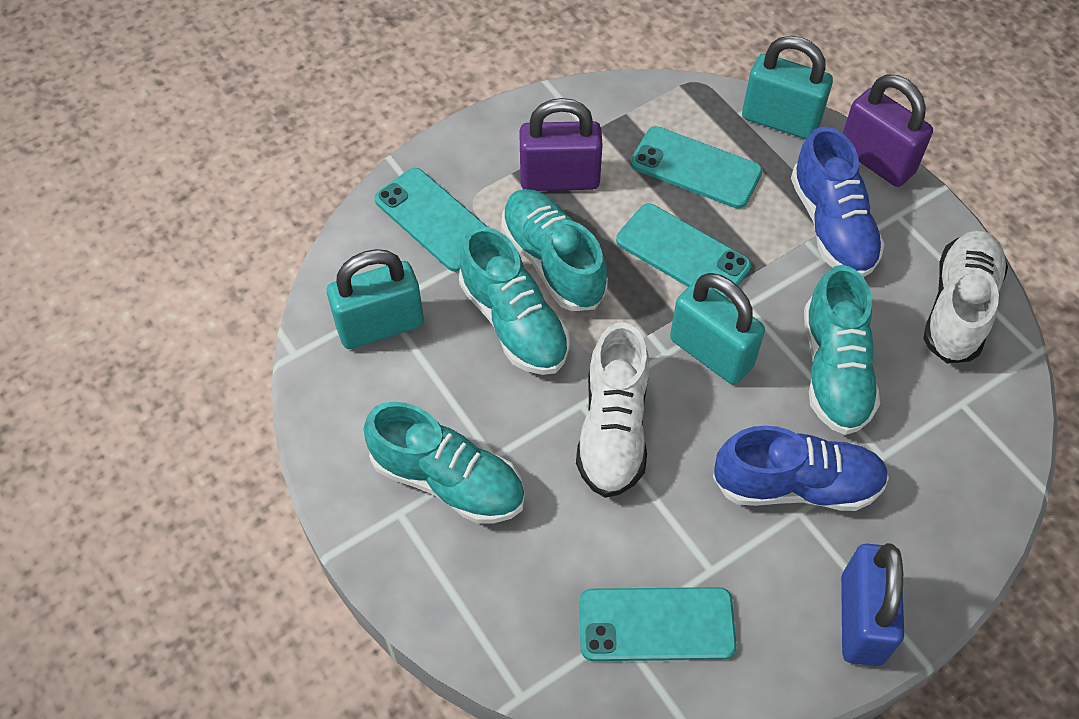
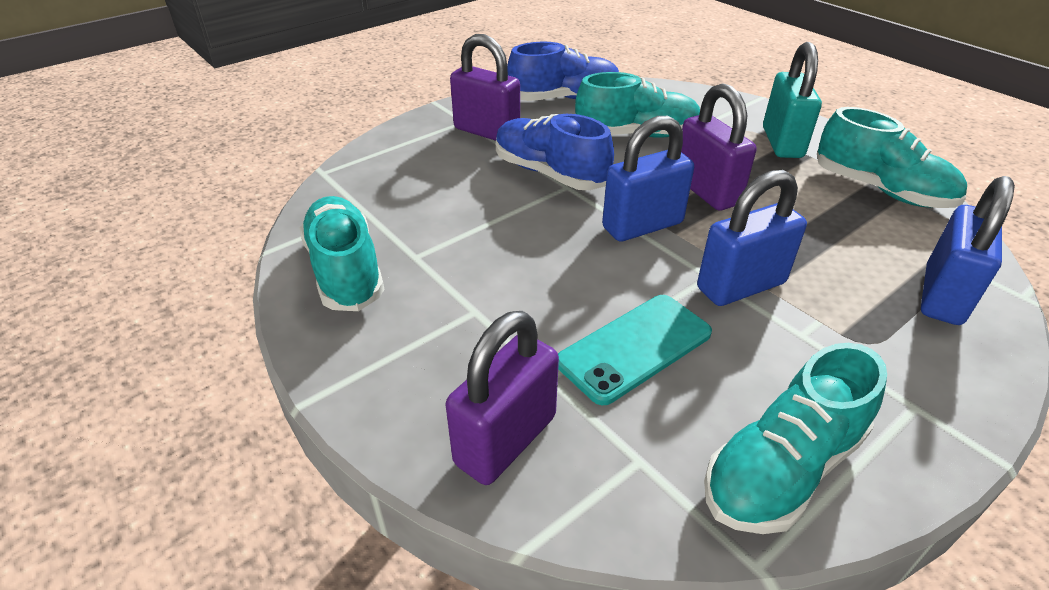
blue padlock: [841,543,904,666] = 1 -> [602,116,694,241] [697,170,807,306] [921,176,1015,325] = 3
purple padlock: [519,98,602,191] [843,74,933,187] = 2 -> [446,311,559,485] [450,34,520,141] [681,83,757,211] = 3
turquoise padlock: [327,249,424,349] [670,273,765,384] [742,36,833,139] = 3 -> [763,42,822,158] = 1
turquoise phone: [375,168,488,272] [579,587,737,661] [616,204,751,299] [631,126,763,209] = 4 -> [558,295,712,405] = 1
white shoe: [576,322,650,498] [923,230,1008,364] = 2 -> none = 0

